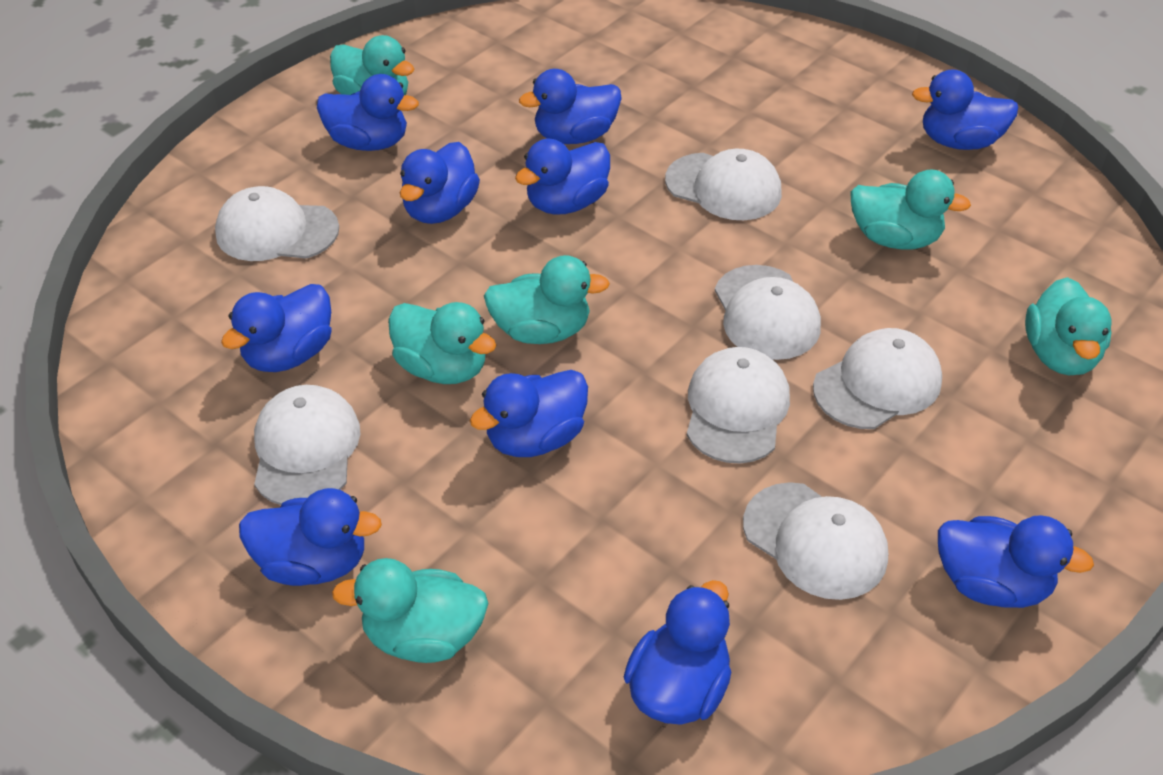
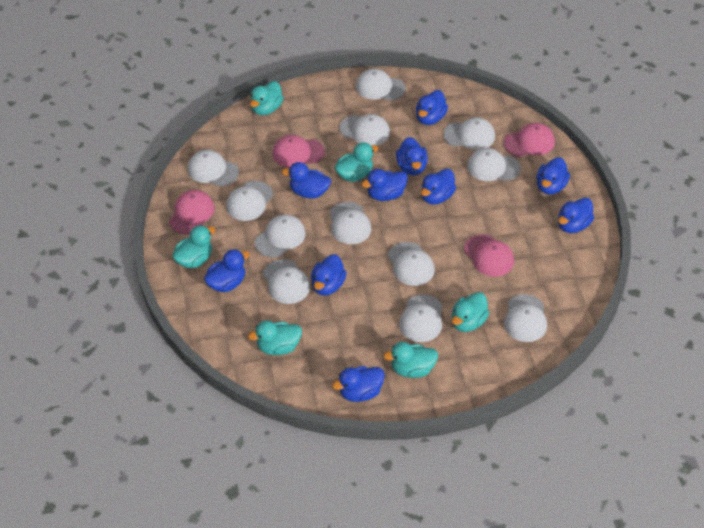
pink cap: none = 0 -> [169,190,215,235] [272,135,325,168] [464,234,514,277] [504,123,555,157] = 4
white cap: [215,186,339,261] [254,385,360,505] [665,149,782,220] [687,347,790,464] [715,265,821,360] [743,482,888,600] [813,328,942,429] = 7 -> [188,150,239,187] [226,181,273,221] [255,214,306,258] [263,259,310,304] [329,202,372,244] [339,114,390,146] [356,69,406,101] [388,242,435,286] [399,295,443,342] [443,117,495,150] [467,148,520,181] [504,294,547,342] = 12

